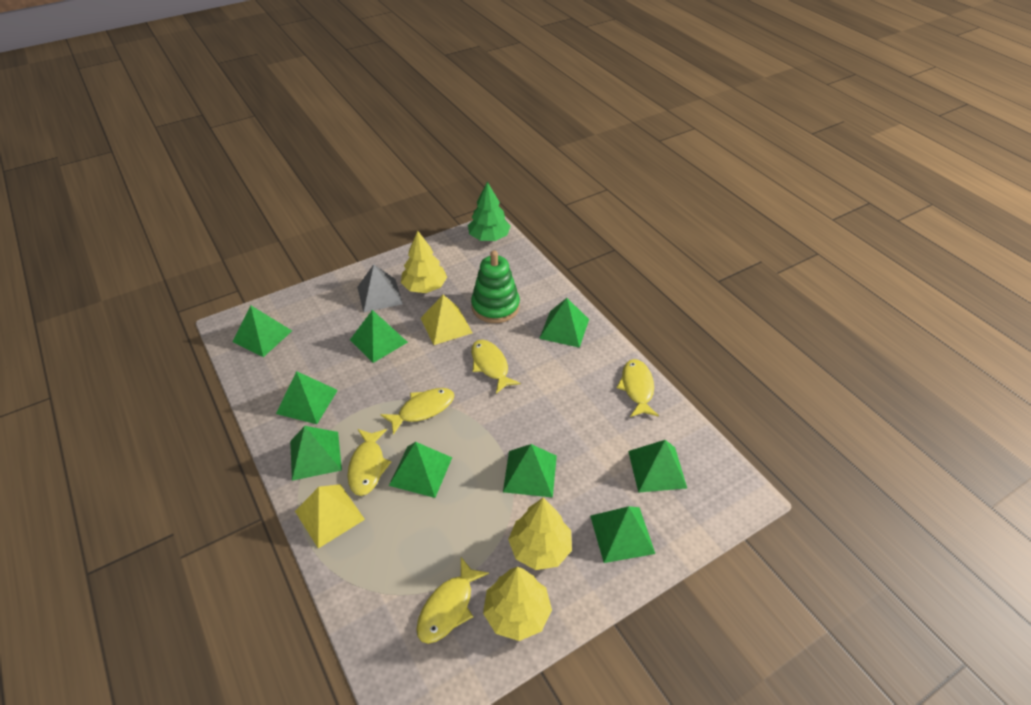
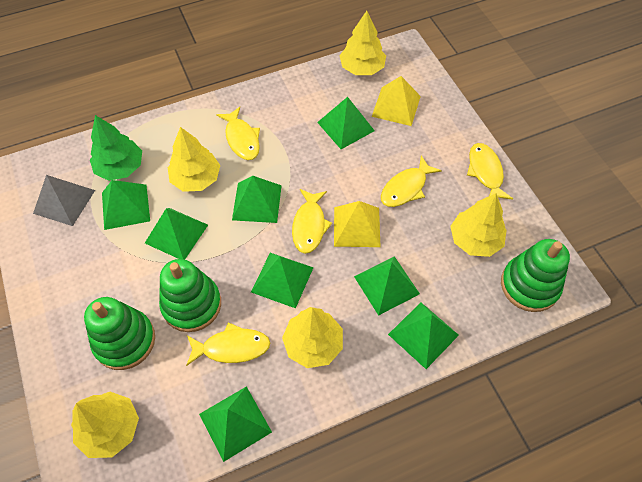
green pyramid: [232,305,292,357] [276,371,338,424] [290,426,342,481] [350,310,408,363] [389,442,452,498] [503,444,557,497] [539,298,589,348] [590,506,655,563] [628,440,687,493] = 9 -> [102,180,150,230] [145,208,208,259] [199,386,272,462] [232,176,282,223] [251,253,313,308] [317,97,375,149] [354,256,420,316] [388,302,459,369] = 8
green stacking toy: [471,250,520,323] = 1 -> [84,297,155,370] [159,259,221,332] [501,239,570,312] = 3
yellow tree: [401,231,447,293] [483,567,552,641] [508,498,572,570] = 3 -> [71,392,139,458] [168,127,220,192] [282,307,343,368] [339,11,386,75] [450,193,507,257] = 5

